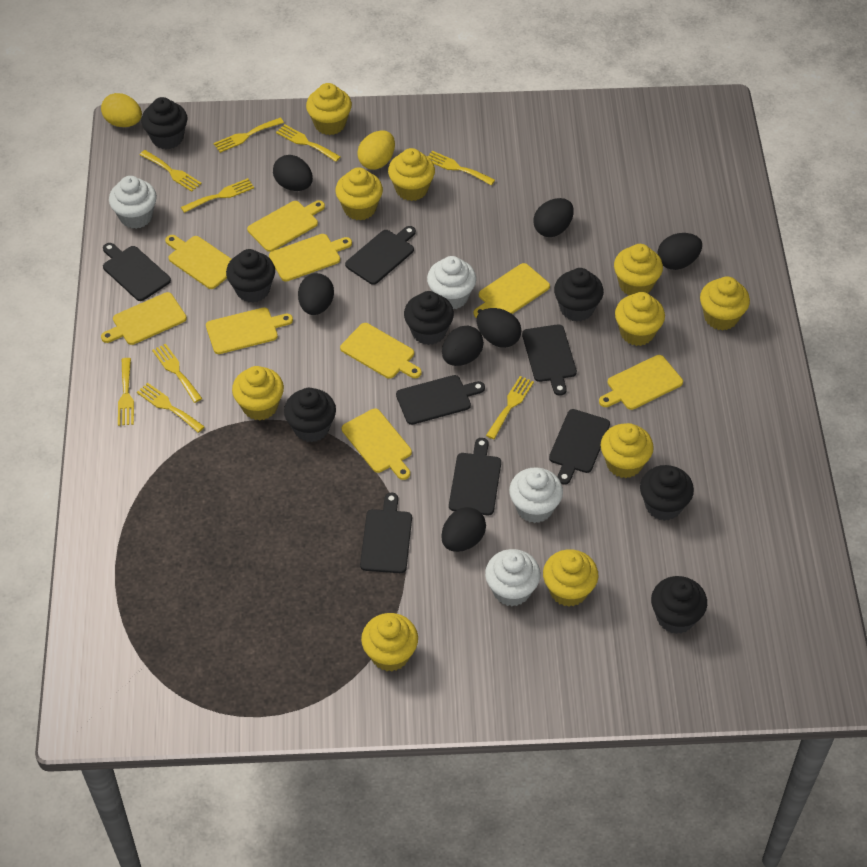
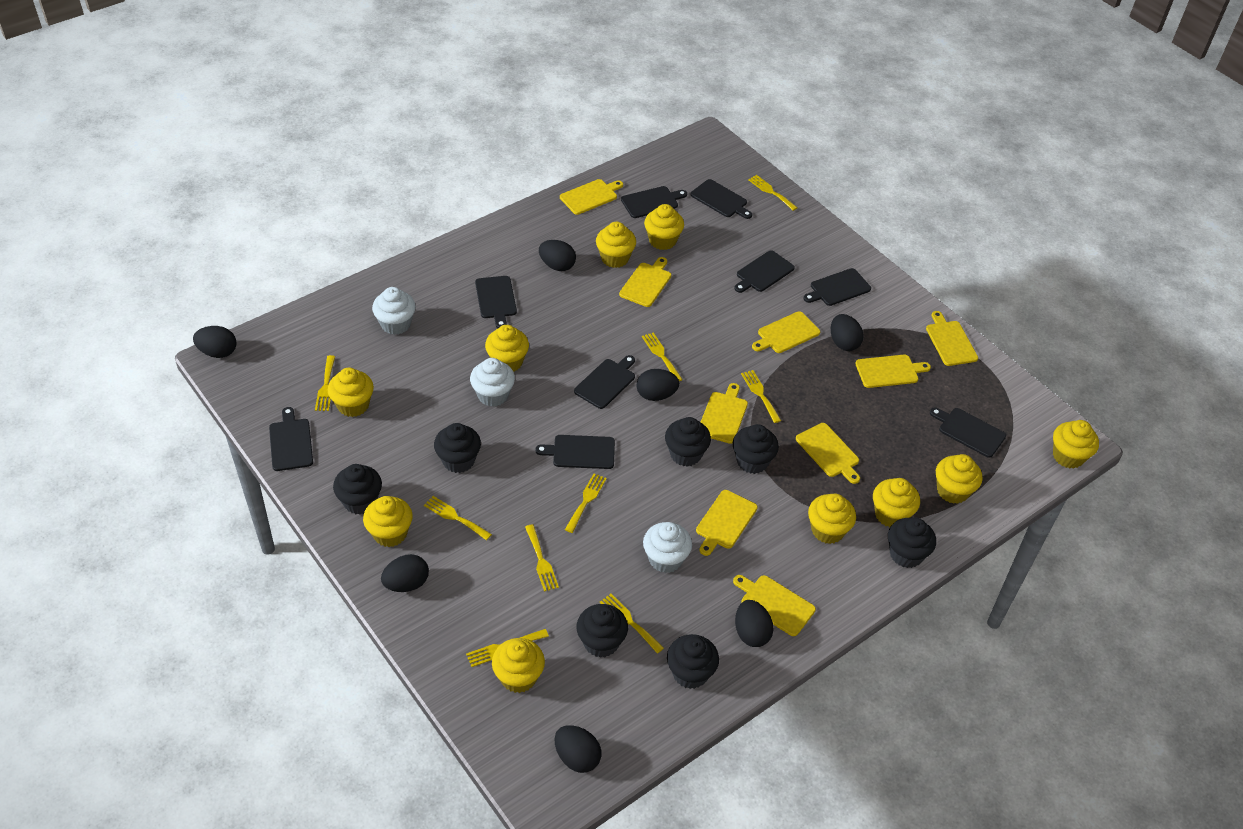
black cutting board: [103,243,171,301] [345,226,416,285] [360,493,412,573] [396,375,485,425] [449,438,501,515] [522,324,577,396] [549,409,610,485] = 7 -> [269,407,313,471] [475,276,517,328] [535,435,615,469] [574,355,635,409] [621,186,687,218] [691,179,752,219] [734,250,795,293] [803,268,871,306] [930,407,1006,458] = 9
white cupcake: [109,176,157,229] [427,256,476,309] [485,549,541,606] [509,467,563,523] = 4 -> [372,287,416,335] [470,358,515,407] [643,522,692,573] = 3
yellow egg: [101,93,142,127] [357,130,395,170] = 2 -> none = 0

